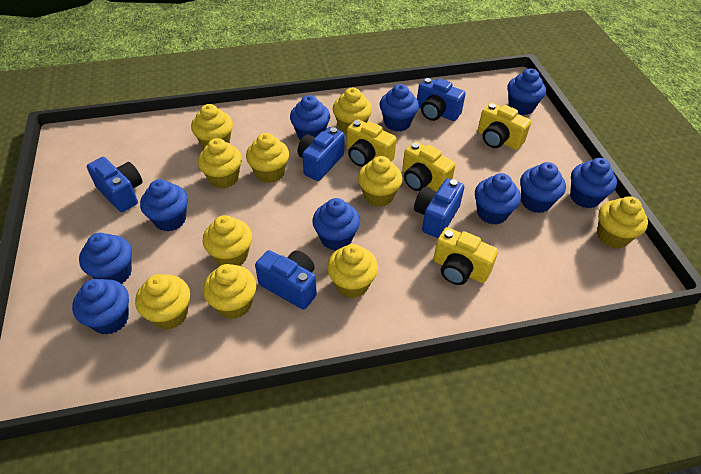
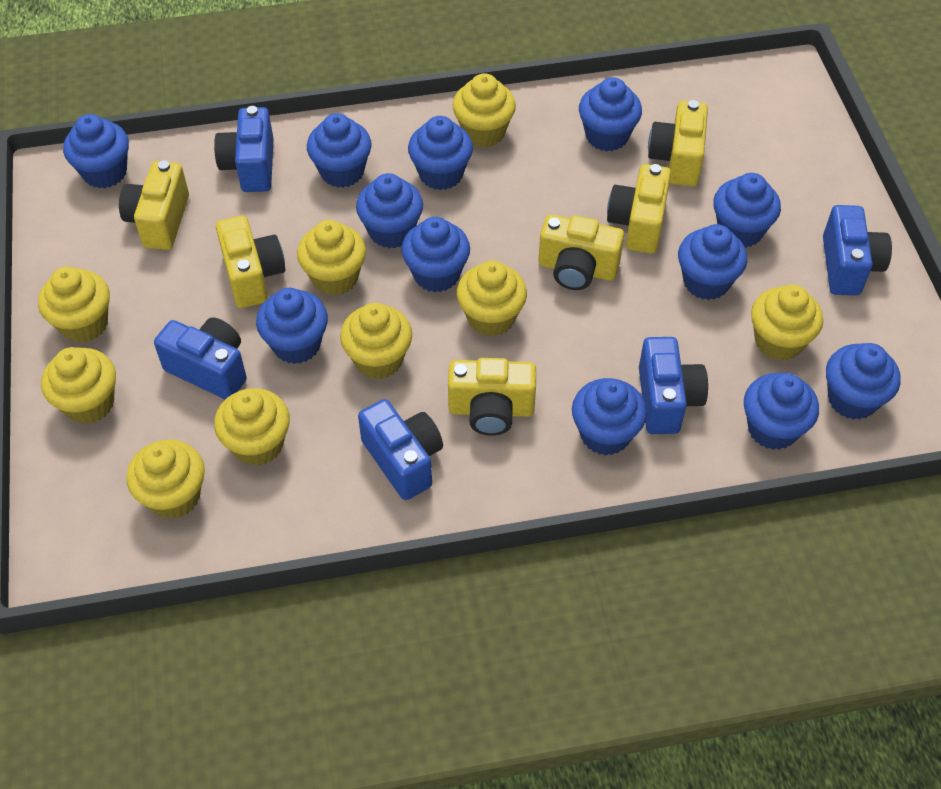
blue cupcake: [72,279,129,335] [79,233,132,284] [140,179,188,231] [290,95,330,140] [312,198,360,251] [380,84,419,132] [475,173,521,224] [507,69,546,115] [520,162,566,213] [570,158,617,208] = 10 -> [63,114,129,188] [256,288,328,364] [307,113,372,188] [356,173,423,248] [401,217,470,292] [408,116,473,190] [572,378,647,456] [579,77,642,151] [678,224,747,300] [713,173,781,248] [744,373,819,450] [826,343,901,420] = 12
yellow camera: [347,119,397,167] [402,142,456,192] [433,227,498,285] [478,103,531,150] = 4 -> [119,160,189,250] [216,215,285,308] [448,358,536,436] [538,214,624,290] [607,164,671,254] [648,100,708,186] = 6
yellow cupcake: [135,274,190,330] [191,104,233,148] [198,138,242,189] [203,215,252,266] [203,264,256,319] [246,133,289,183] [327,244,378,298] [333,88,372,134] [358,156,402,207] [597,196,648,248] = 10 -> [38,267,110,343] [41,347,116,424] [126,440,205,519] [214,388,290,466] [297,220,366,296] [340,303,412,379] [453,73,516,147] [457,260,527,337] [751,284,823,361] = 9

